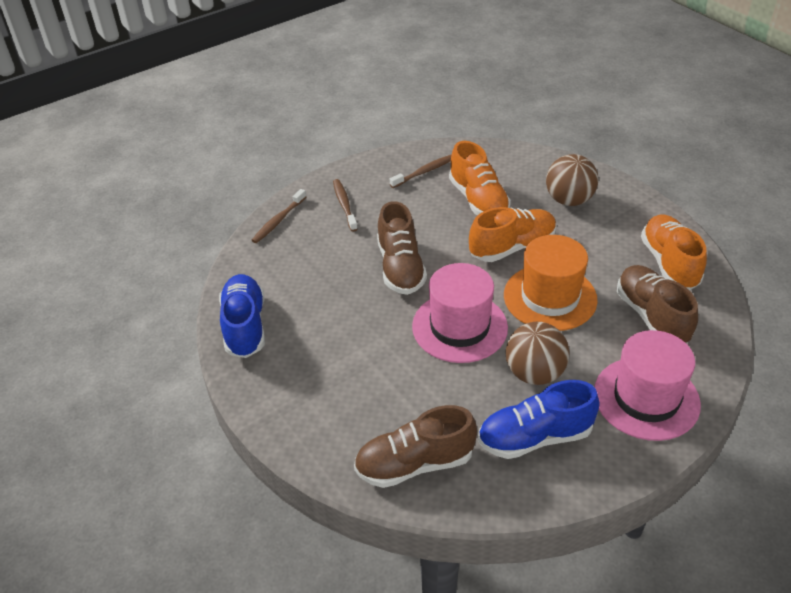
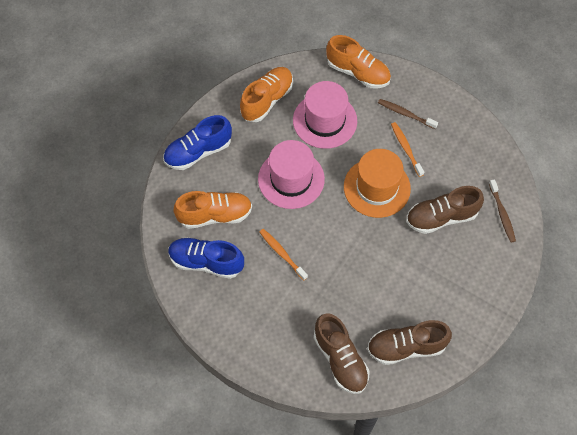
brown ball: [506,322,570,385] [546,154,598,206] = 2 -> none = 0
brown toothbrush: [251,189,306,243] [333,179,358,232] [390,154,452,188] = 3 -> [378,99,438,129] [489,179,516,243] = 2
orange toothbrush: none = 0 -> [260,229,308,281] [391,122,424,177] = 2

